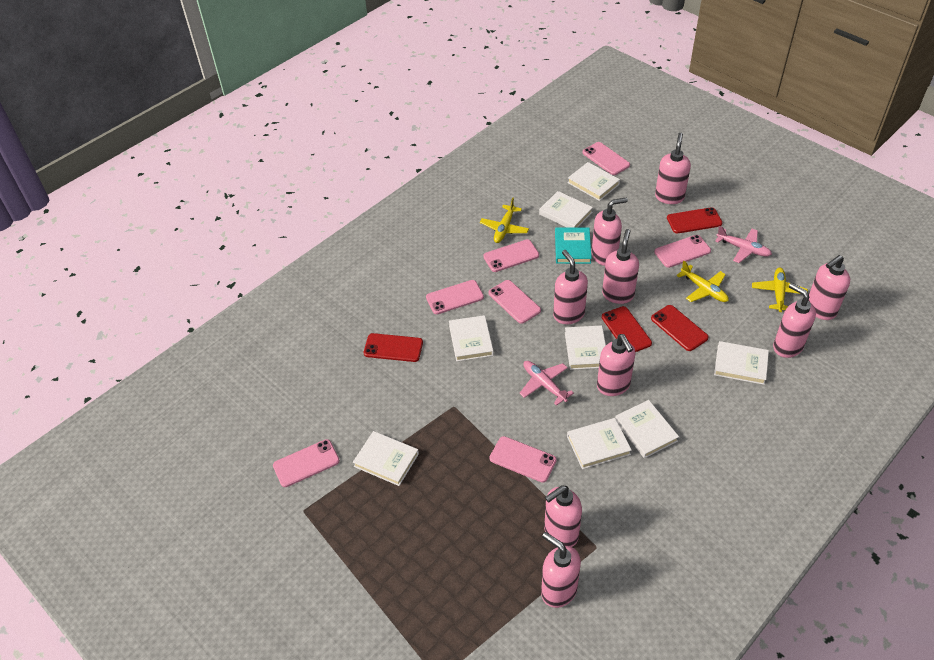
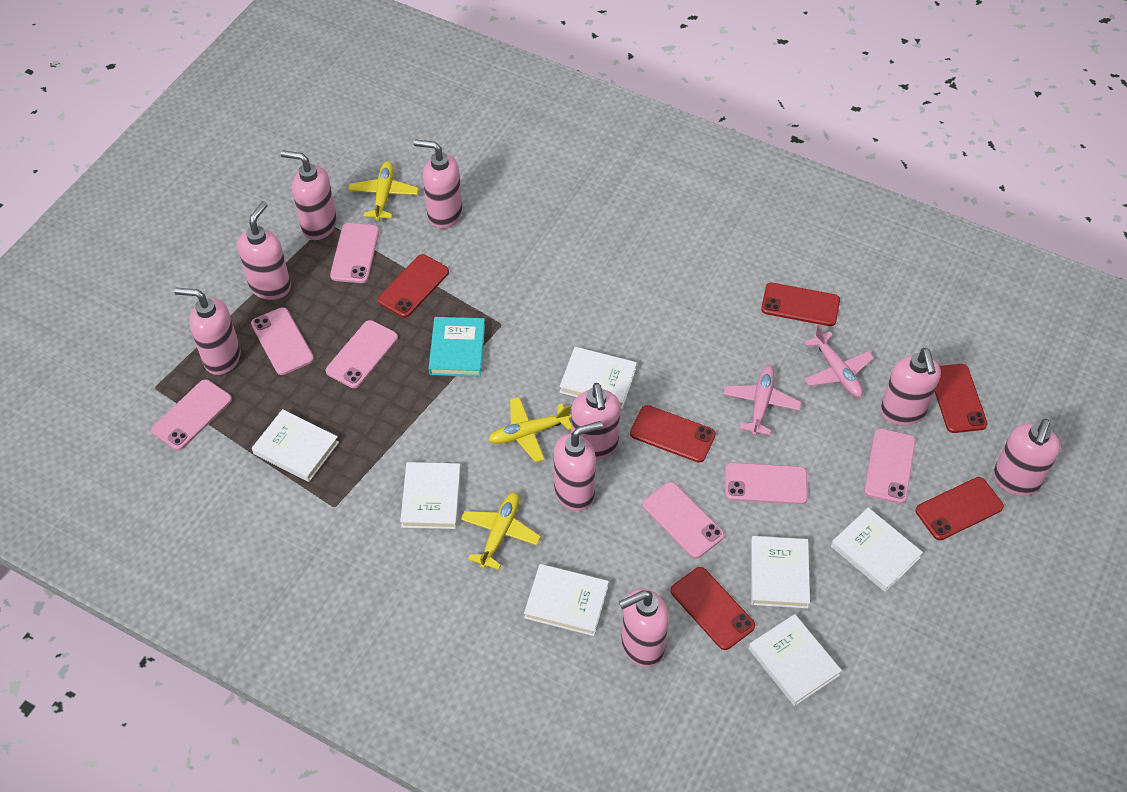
red phone: [364,333,423,362] [602,306,652,352] [651,305,709,351] [667,207,722,233] = 4 -> [378,254,449,318] [630,405,716,463] [670,567,755,650] [761,283,840,326] [916,477,1004,540] [935,364,987,433] = 6
white book: [353,431,419,486] [449,315,494,362] [539,191,593,228] [565,325,606,370] [567,162,620,201] [567,418,632,469] [615,400,679,458] [714,341,769,385] = 8 -> [252,409,339,482] [400,462,461,529] [524,564,609,636] [559,347,637,409] [748,614,842,706] [751,536,810,608] [831,508,923,592] = 7

